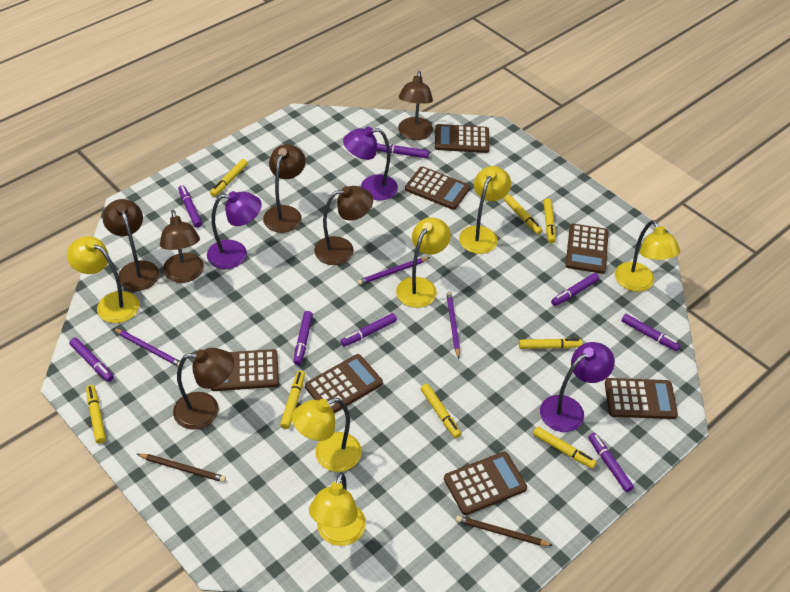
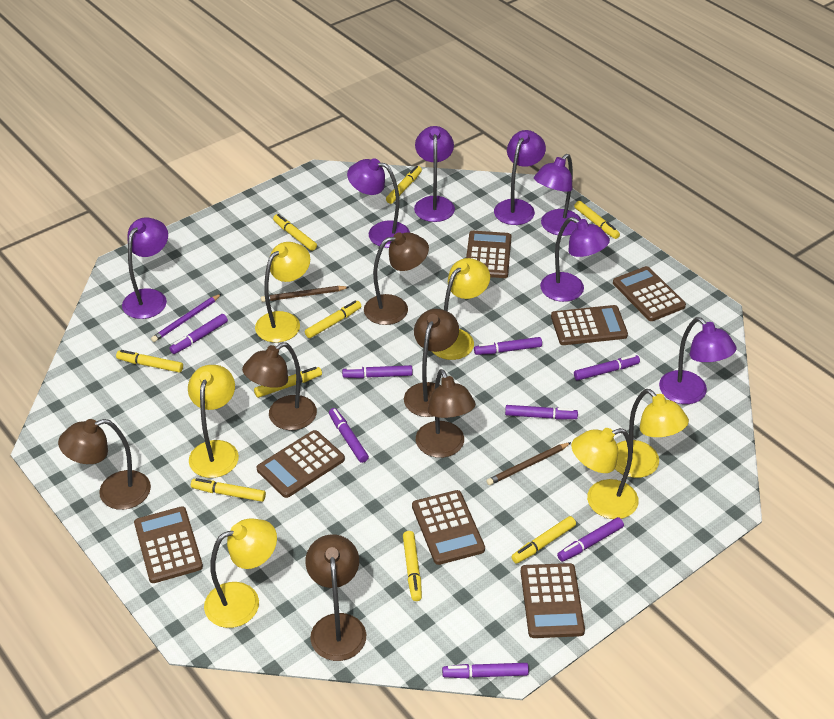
purple lamp: [207,191,262,269] [343,126,398,200] [540,342,615,432] = 3 -> [122,217,168,319] [347,158,410,248] [414,126,455,222] [494,130,546,225] [534,154,581,236] [540,217,610,302] [659,317,737,404] = 7
purple pencil: [113,328,180,366] [357,257,430,285] [446,292,460,359] = 3 -> [151,294,221,342] = 1
yellow marker: [86,385,106,444] [210,159,248,197] [280,371,305,429] [421,384,461,438] [504,194,543,235] [519,338,583,349] [533,426,597,469] [543,198,556,243] = 8 -> [116,350,183,373] [191,478,266,502] [254,367,322,398] [273,214,317,251] [305,301,361,338] [386,166,422,204] [403,531,422,601] [511,516,576,564] [574,201,620,239] = 9

